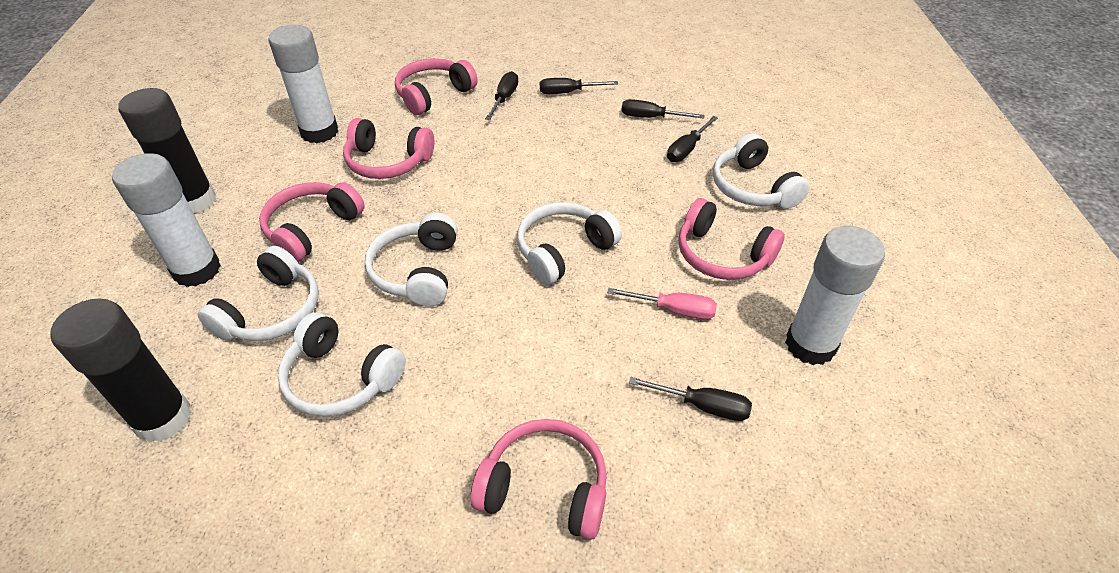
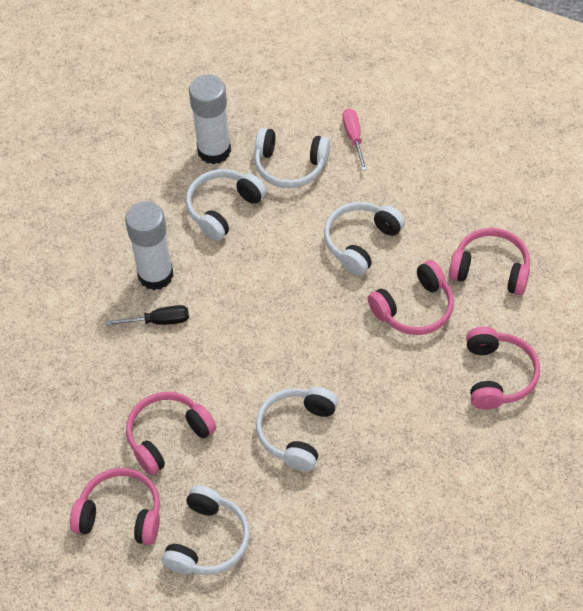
black glue stick: [50,299,192,443] [118,88,216,213] = 2 -> none = 0
black screwdriver: [485,71,518,120] [540,78,618,94] [621,99,705,119] [629,377,752,421] [667,116,718,162] = 5 -> [106,305,189,326] = 1
white glue stick: [112,153,221,287] [268,25,338,143] [785,226,885,365] = 3 -> [125,201,173,290] [189,75,231,164] = 2

